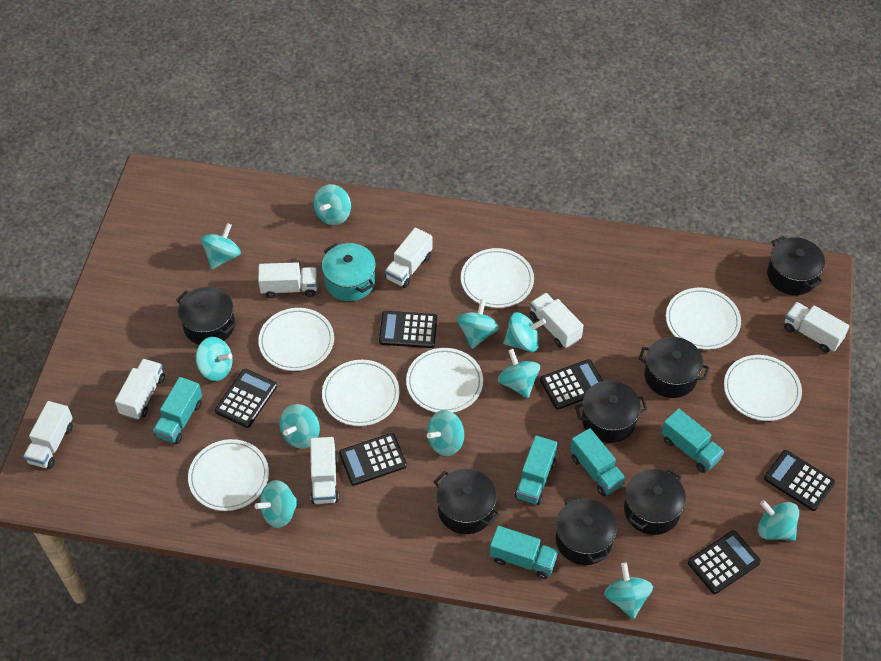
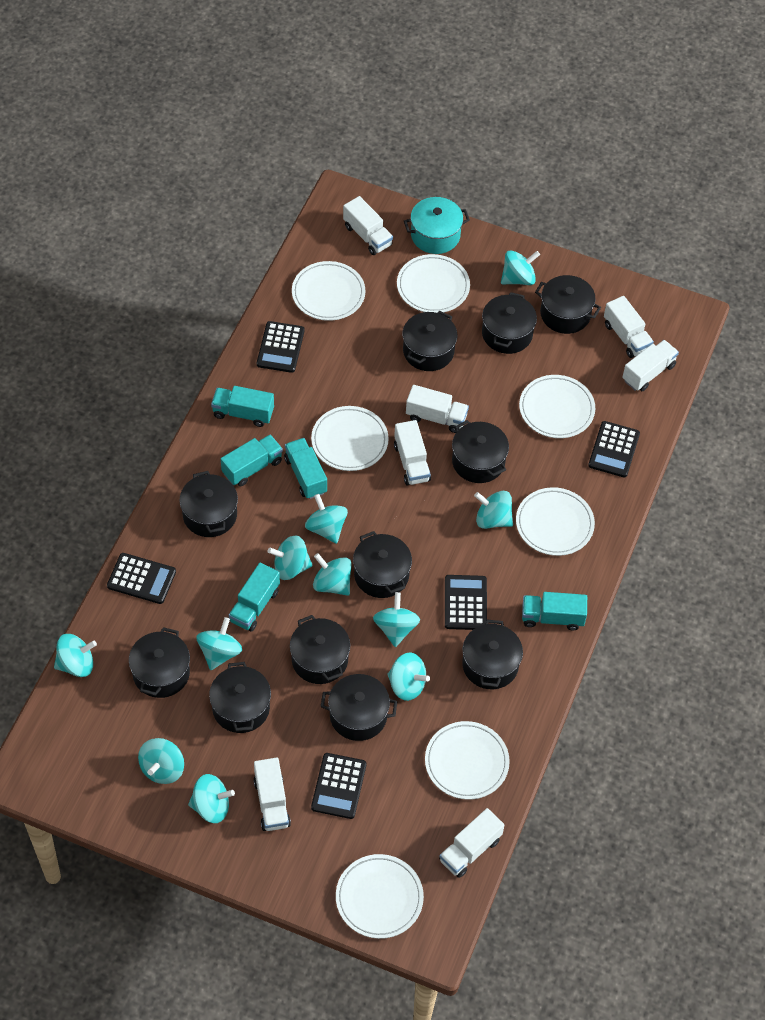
black calculator: [215,369,277,428] [339,433,407,486] [379,311,437,348] [540,359,603,410] [688,530,761,594] [764,450,835,511] = 6 -> [107,553,176,604] [257,321,305,373] [311,753,366,819] [445,575,487,630] [588,421,640,478] = 5
black pot: [176,287,236,345] [433,469,500,534] [556,495,617,565] [575,380,648,443] [624,468,686,535] [638,337,710,398] [767,236,825,295] = 7 -> [129,627,190,698] [180,471,238,537] [209,662,271,733] [290,615,350,684] [321,674,397,741] [353,531,412,598] [402,311,457,371] [452,420,509,483] [462,620,523,689] [482,292,537,354] [535,275,601,334] = 11

